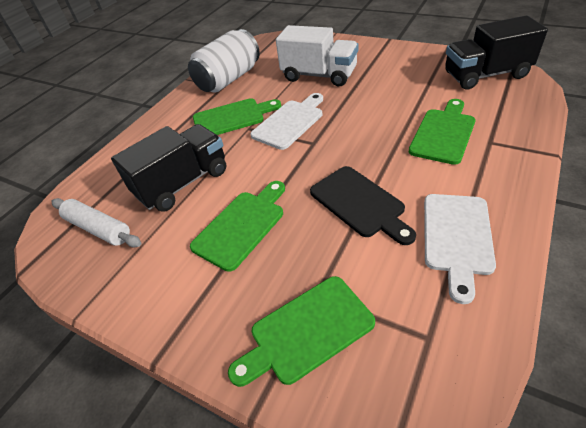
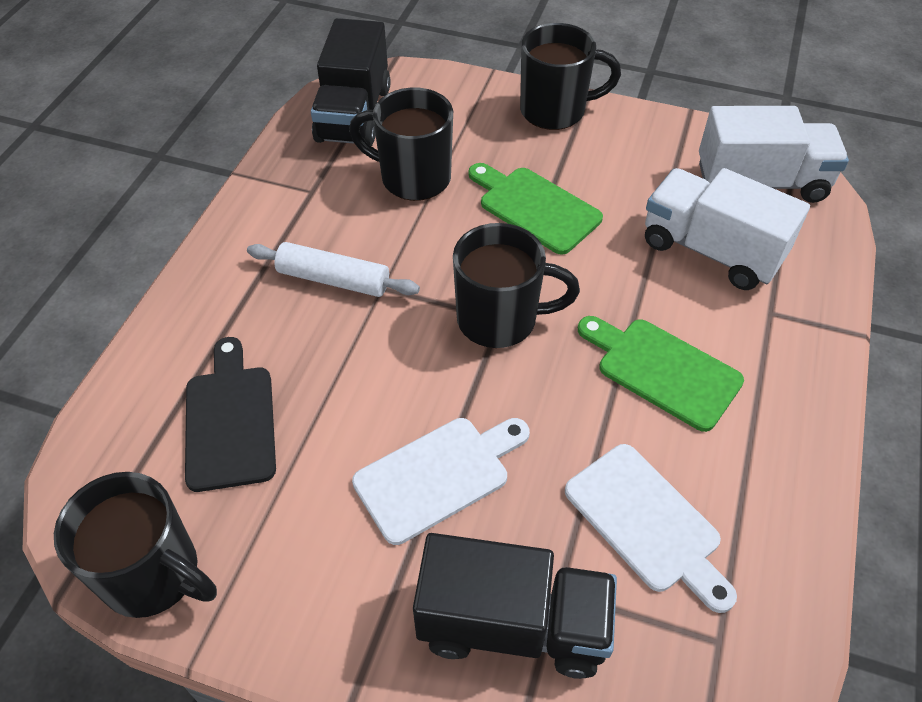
black mug: none = 0 -> [54,472,217,618] [349,88,453,201] [453,223,580,348] [520,23,621,130] = 4
green cutting board: [190,181,285,272] [193,98,281,135] [228,276,375,387] [409,99,475,165] = 4 -> [468,163,603,255] [578,316,744,432] = 2
white can: [188,29,260,93] = 1 -> none = 0
white truck: [276,25,358,86] = 1 -> [645,168,810,290] [699,106,849,203] = 2

